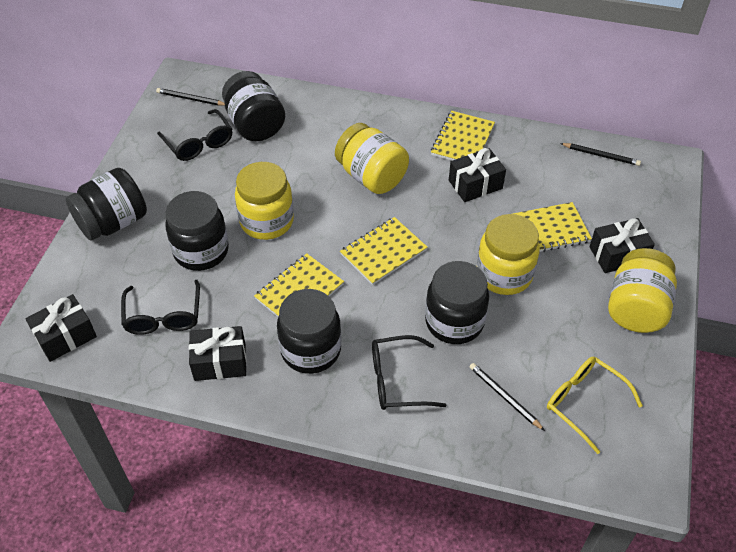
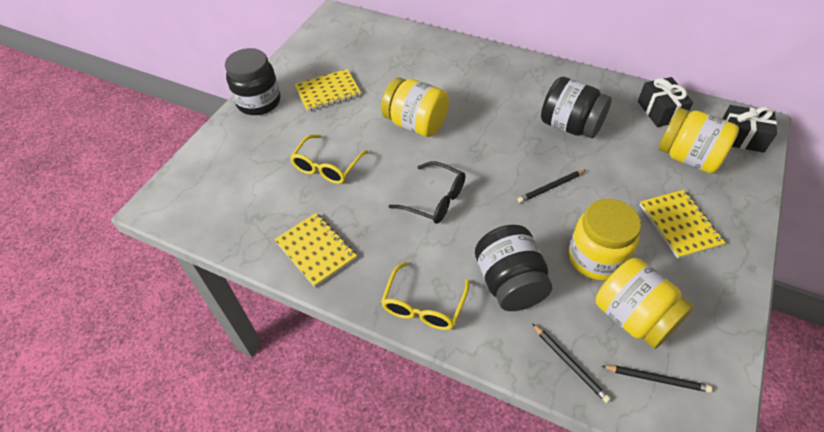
black gift: [25,294,97,362] [189,326,246,381] [449,148,506,202] [589,218,655,273] = 4 -> [638,77,693,127] [722,105,777,153] = 2
black glasses: [121,280,200,335] [157,109,232,161] [372,335,447,410] = 3 -> [389,162,465,224] = 1
black jar: [66,168,147,241] [165,191,229,271] [222,71,285,141] [277,289,341,374] [425,261,489,344] = 5 -> [225,48,280,115] [475,225,552,311] [541,77,612,138] = 3
yellow glasses: [547,356,643,454] = 1 -> [290,135,369,184] [381,262,470,330] = 2
yellow notebook: [254,253,344,317] [340,217,427,285] [431,111,495,161] [513,202,592,252] = 4 -> [274,213,357,287] [294,69,361,112] [639,190,725,259] = 3

